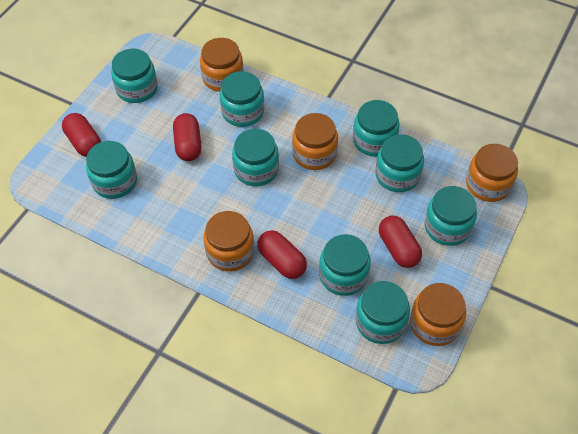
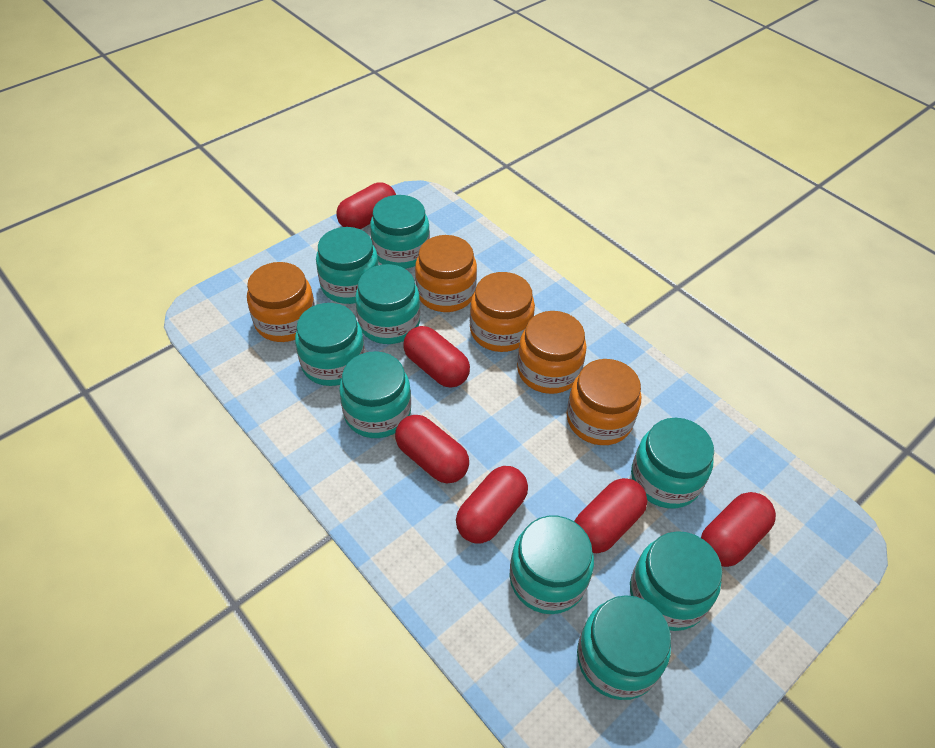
red capsule: [62,113,101,157] [173,113,201,161] [257,230,307,279] [379,215,422,268] = 4 -> [336,182,396,229] [395,415,469,484] [403,326,470,388] [456,466,528,543] [574,478,647,553] [701,492,776,567] = 6

